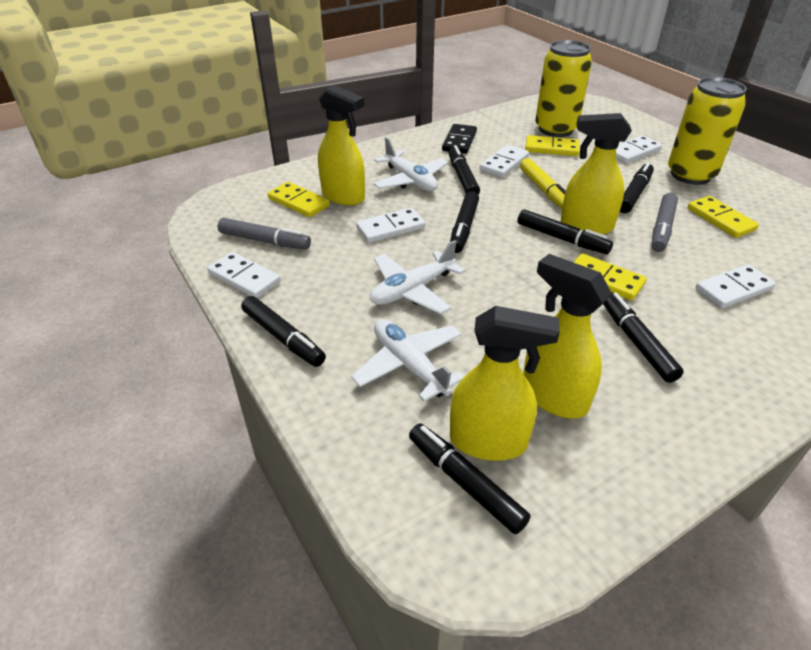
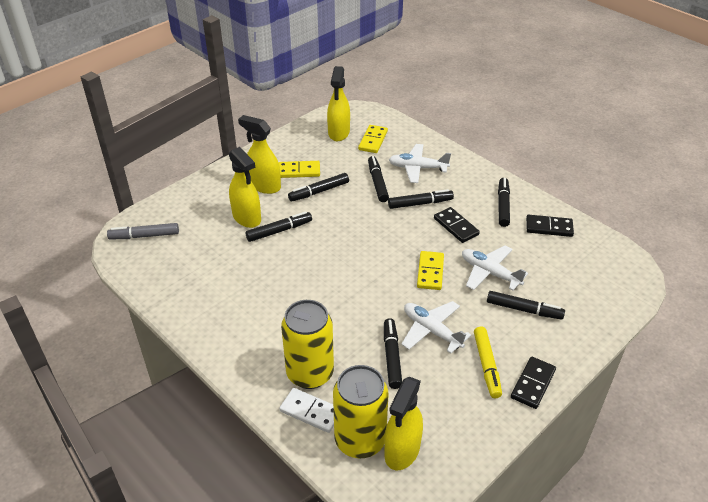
black domino: [442,124,477,154] = 1 -> [434,207,480,243] [511,357,556,409] [526,215,574,237] = 3
grey marker: [218,218,311,250] [651,193,678,252] = 2 -> [107,223,179,239] = 1
white domino: [207,252,281,298] [356,208,425,243] [480,145,529,178] [616,135,662,163] [696,265,776,308] = 5 -> [279,388,334,433] = 1
yellow domino: [268,182,330,217] [525,135,580,156] [573,253,647,301] [687,196,759,238] = 4 -> [279,161,320,178] [358,125,388,153] [417,251,444,290] = 3

